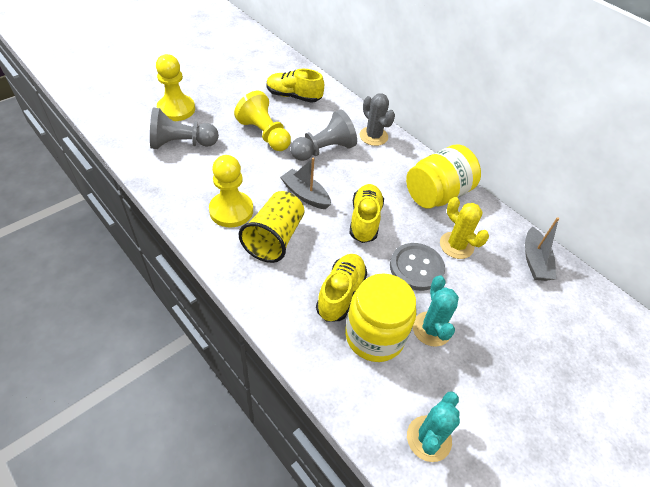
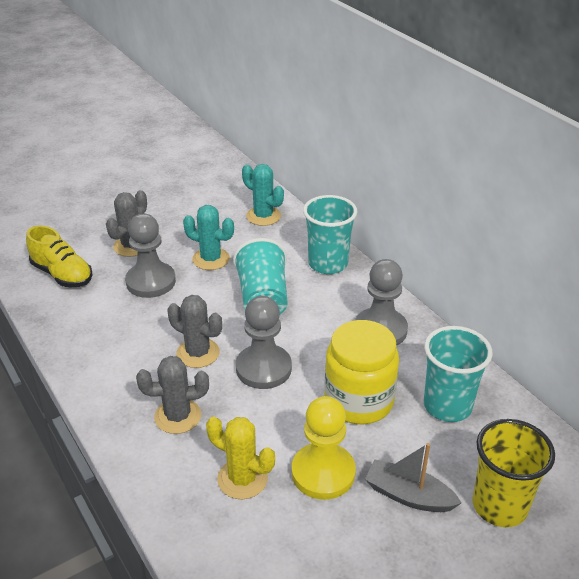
grey boat: [280,158,331,209] [525,217,559,281] = 2 -> [365,443,462,512] = 1
grey button: [390,243,445,291] = 1 -> none = 0
grey cactus: [360,93,395,146] = 1 -> [106,190,147,257] [136,356,209,434] [168,295,222,368] = 3
grey pawn: [150,107,219,149] [291,110,357,161] = 2 -> [125,214,176,298] [236,296,292,389] [355,259,408,346] = 3
turquoise cup: none = 0 -> [233,238,288,314] [303,195,357,274] [424,326,493,422] = 3
yellow jar: [345,273,416,362] [406,144,481,209] = 2 -> [324,320,399,424] = 1
yellow pawn: [156,54,195,121] [209,155,253,227] [234,91,291,151] = 3 -> [292,396,356,500] = 1
yellow shoe: [267,69,324,103] [316,254,367,322] [350,184,384,243] = 3 -> [26,226,93,287] = 1

